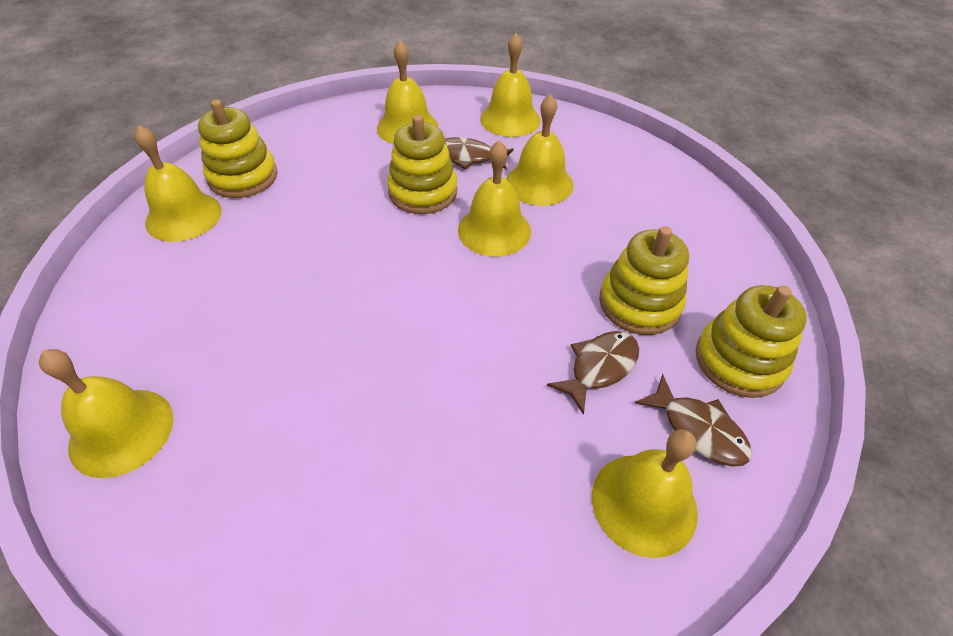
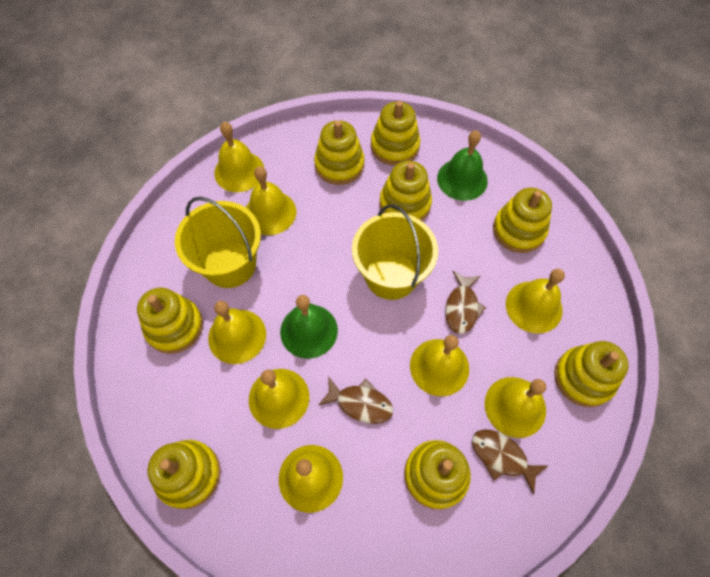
green bell: none = 0 -> [280,295,338,359] [437,130,488,201] = 2
yellow bell: [39,349,173,478] [135,125,222,242] [377,40,439,144] [458,140,531,257] [480,33,540,137] [506,94,574,206] [592,429,698,558] = 7 -> [208,301,266,364] [214,122,264,192] [246,166,296,235] [249,369,309,429] [279,445,343,513] [410,335,469,396] [485,377,546,438] [506,269,565,334] = 8
yellow bucket: none = 0 -> [175,196,261,288] [352,204,438,300] = 2
yellow stacking toy: [198,99,277,198] [387,115,457,214] [599,226,689,335] [696,285,807,398] = 4 -> [137,288,203,354] [147,440,221,509] [314,120,364,185] [371,101,420,166] [379,161,432,221] [404,440,471,509] [493,188,552,253] [554,341,629,407] = 8

